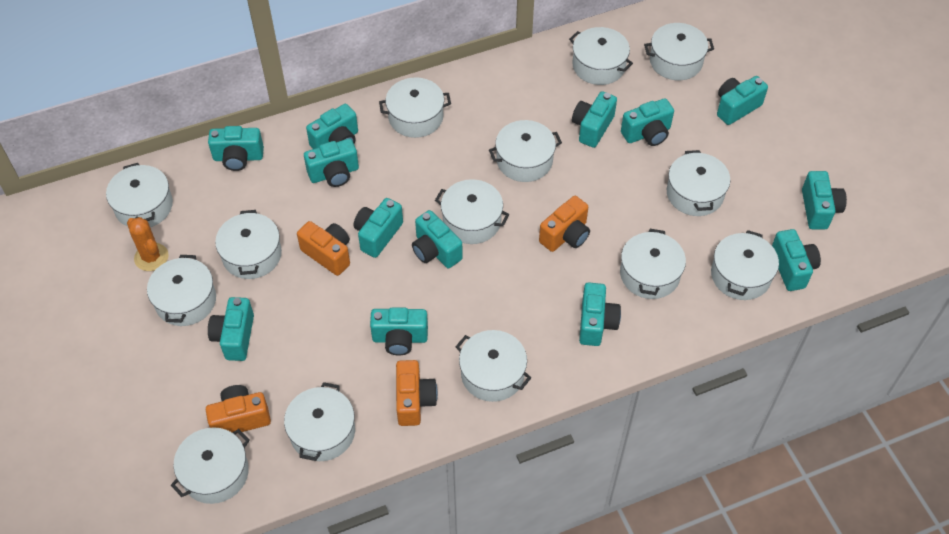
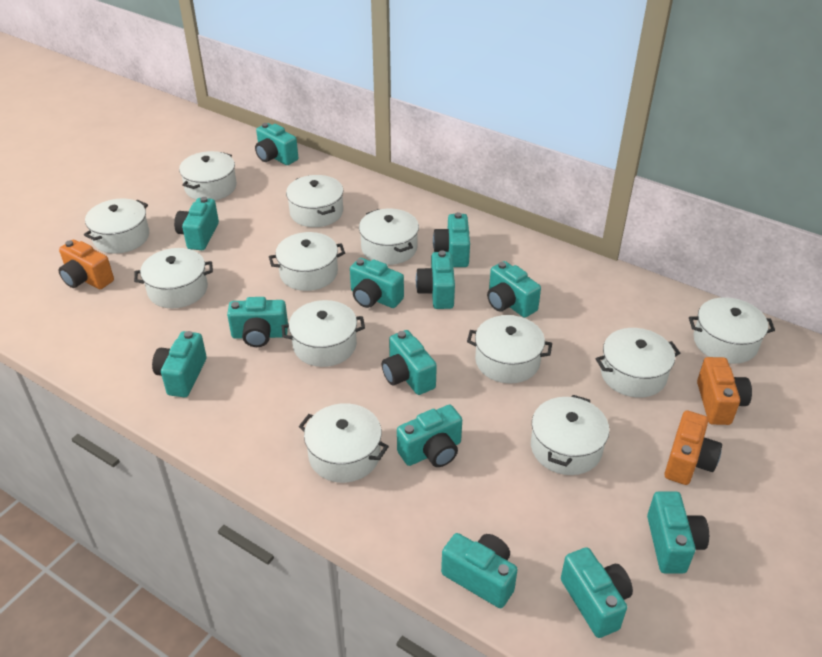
orange cactus: [127,217,169,271] = 1 -> none = 0
orange camera: [206,385,271,432] [297,221,350,276] [396,360,438,426] [539,196,590,252] = 4 -> [59,240,114,289] [664,410,722,485] [697,357,752,425] = 3
white pot: [106,163,173,227] [147,255,216,326] [171,427,250,504] [215,210,282,279] [284,382,355,461] [379,77,451,138] [435,179,509,244] [455,330,531,402] [489,120,562,182] [569,27,633,85] [620,229,686,299] [644,23,714,80] [667,150,730,216] [711,230,779,300] = 14 -> [84,198,149,254] [134,248,213,308] [179,151,237,200] [269,232,345,291] [282,300,365,367] [286,175,343,227] [299,403,389,483] [359,209,419,265] [467,315,552,384] [531,395,609,475] [595,328,680,398] [689,297,775,364] = 12

